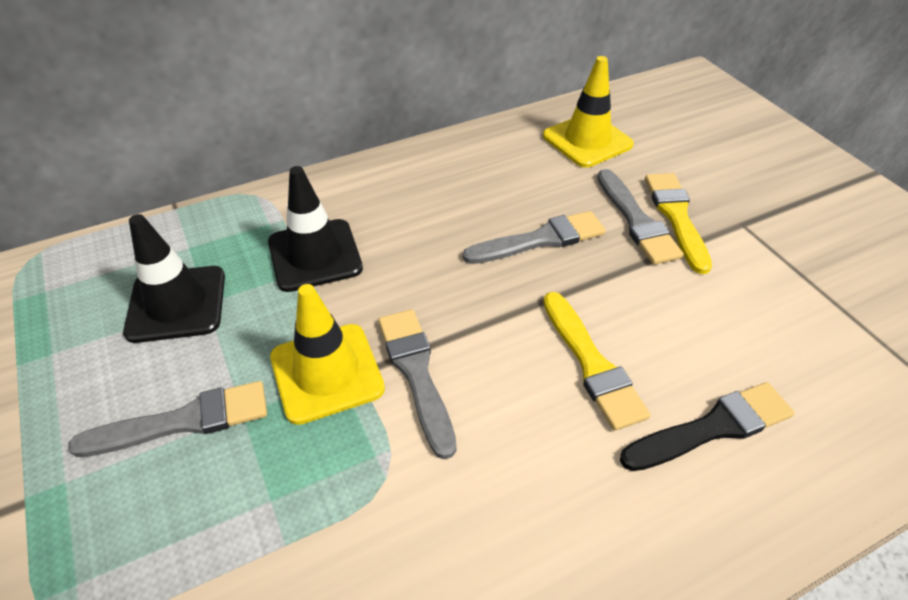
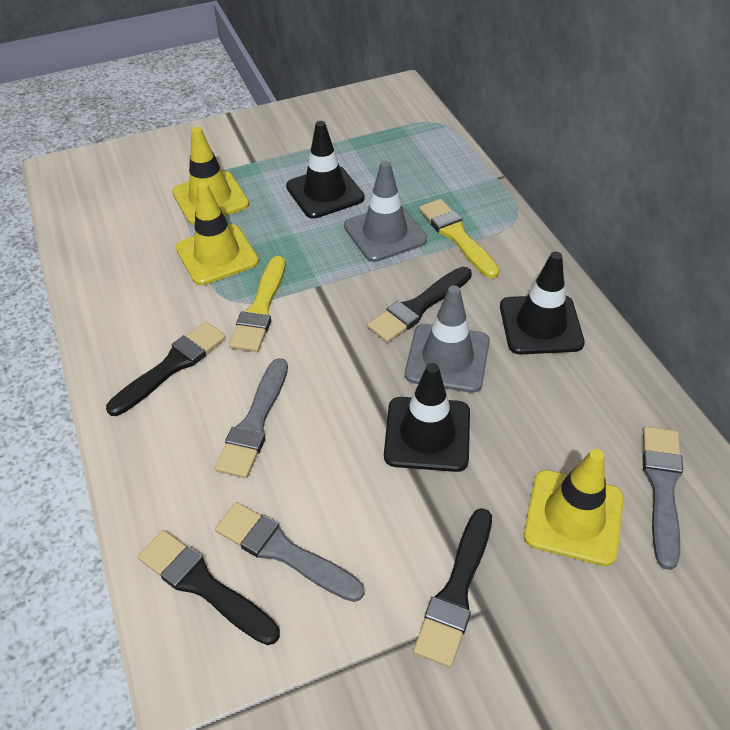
black brush: [620,382,794,471] = 1 -> [106,322,226,416] [138,530,280,645] [367,267,472,343] [413,508,492,667] = 4
black traffic cone: [123,214,225,343] [268,166,363,292] = 2 -> [286,121,365,219] [384,363,470,472] [500,252,585,354] = 3
grey brush: [68,381,267,457] [378,309,457,460] [463,211,606,264] [597,169,684,265] = 4 -> [215,358,288,478] [215,502,365,602] [643,426,683,570] = 3
grey traffic cone: none = 0 -> [344,161,427,262] [405,285,490,393] = 2
yellow traffic cone: [270,284,385,425] [543,56,634,168] = 2 -> [172,127,249,225] [176,183,259,285] [524,449,624,566] = 3

